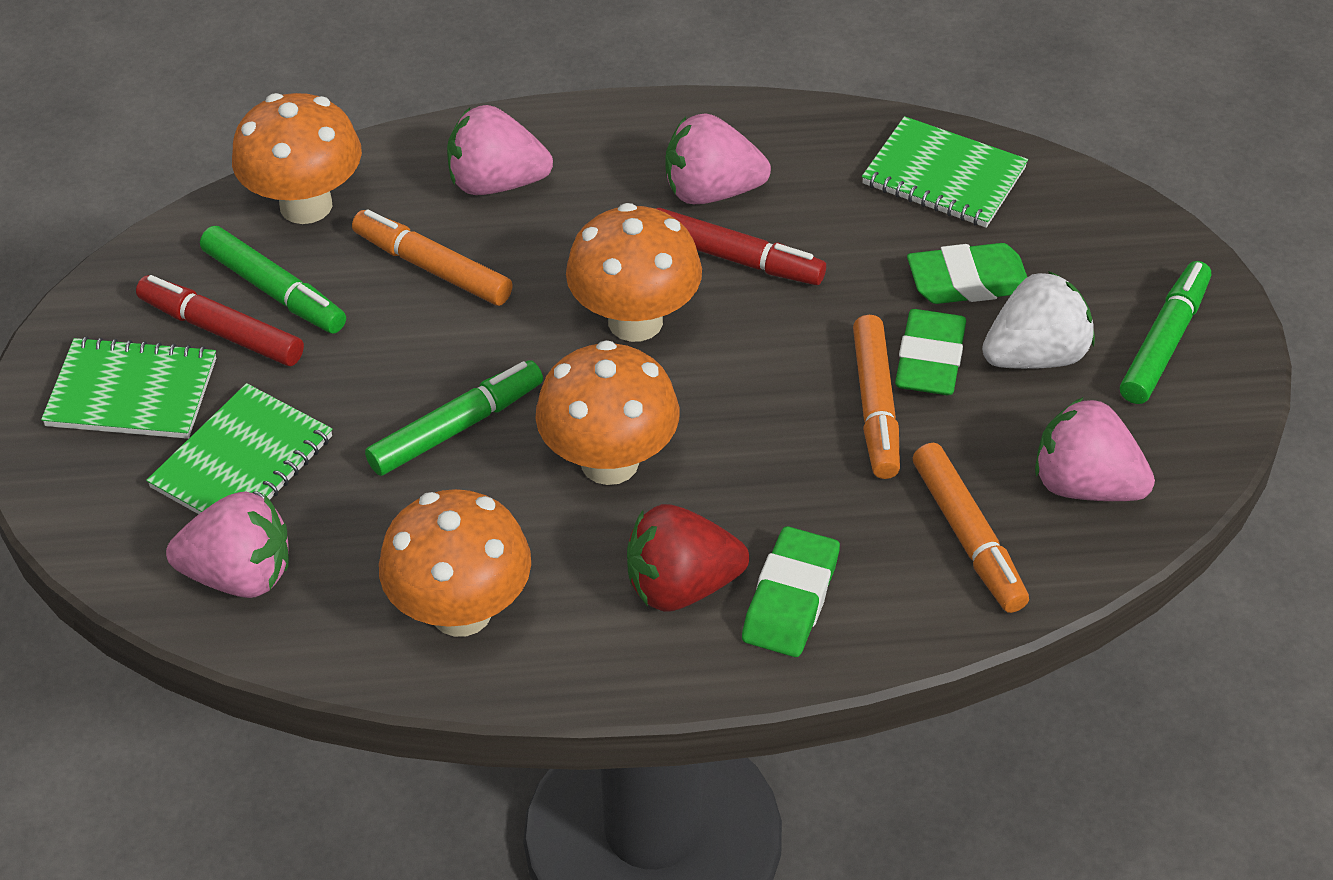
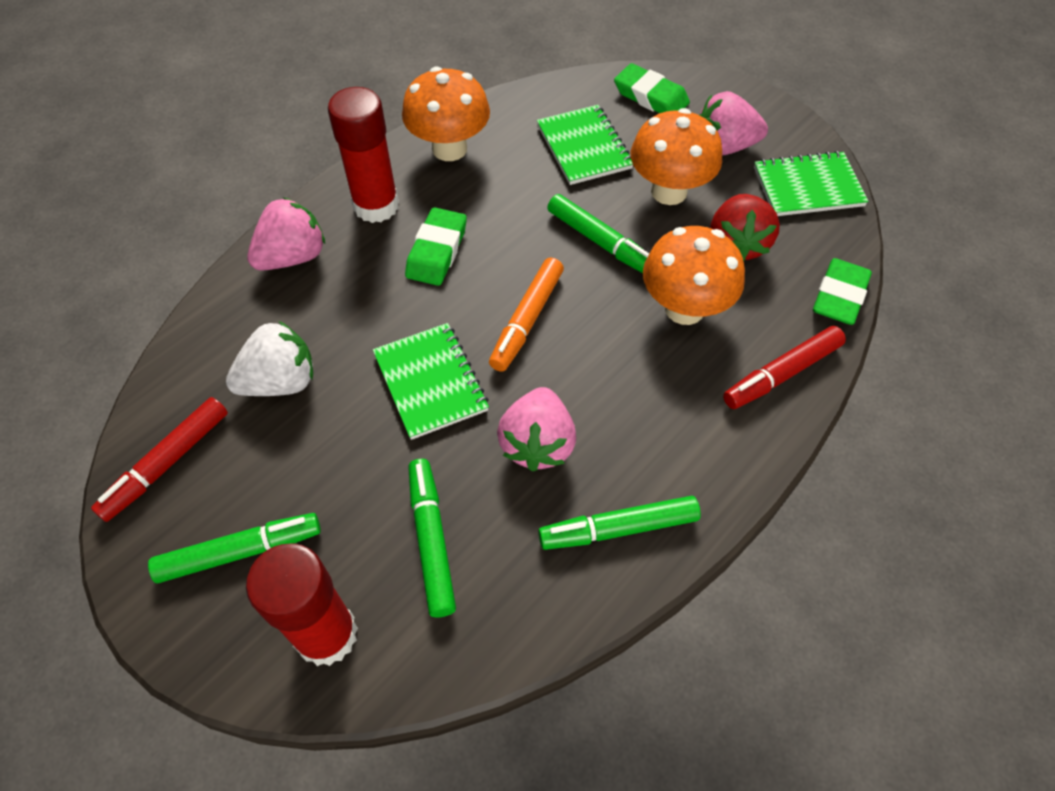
green marker: [200,226,346,334] [365,360,543,476] [1120,261,1211,404] = 3 -> [148,513,321,583] [408,459,456,617] [538,496,701,550] [547,194,649,273] = 4
orange marker: [352,209,513,306] [853,315,900,479] [913,443,1029,613] = 3 -> [489,258,564,372] = 1
orange mushroom: [232,93,362,224] [379,489,531,637] [536,340,679,485] [566,203,702,342] = 4 -> [402,67,490,161] [631,108,722,205] [643,226,745,325] = 3
pink strawberry: [166,491,289,598] [447,105,553,195] [665,113,771,204] [1035,397,1155,501] = 4 -> [247,197,325,271] [497,387,576,471] [699,91,768,155] = 3
red glue stick: none = 0 -> [246,543,358,666] [328,87,399,223] = 2

